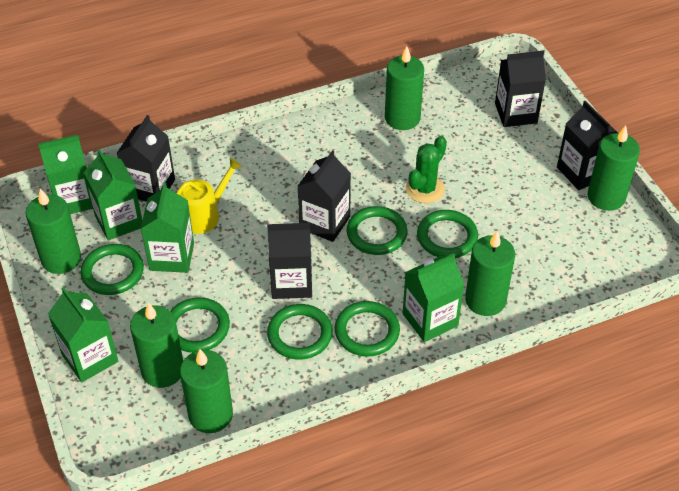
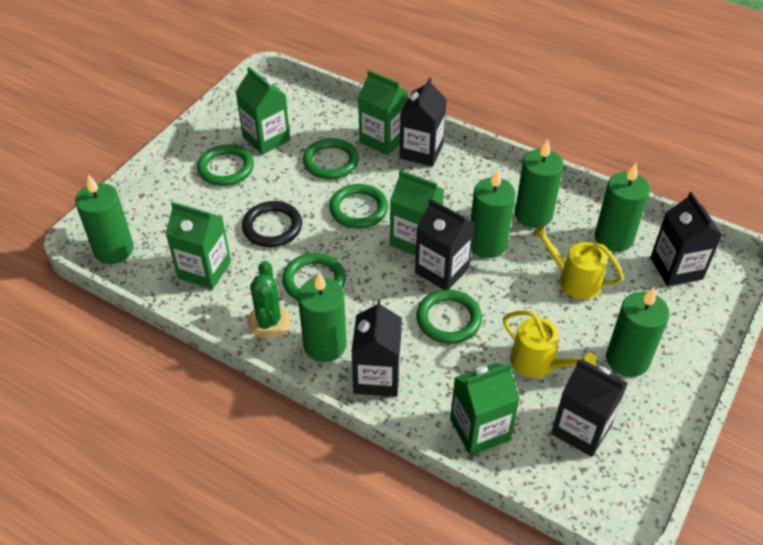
black ring: none = 0 -> [242,201,302,247] = 1
green ring: [80,244,144,295] [170,297,230,353] [267,304,333,360] [335,301,400,356] [347,206,407,255] [417,210,478,258] = 6 -> [197,144,254,186] [282,253,346,301] [303,138,359,179] [329,184,388,229] [416,289,482,344] = 5
yellow watering can: [176,158,242,234] = 1 -> [503,310,596,378] [532,225,624,299] = 2

